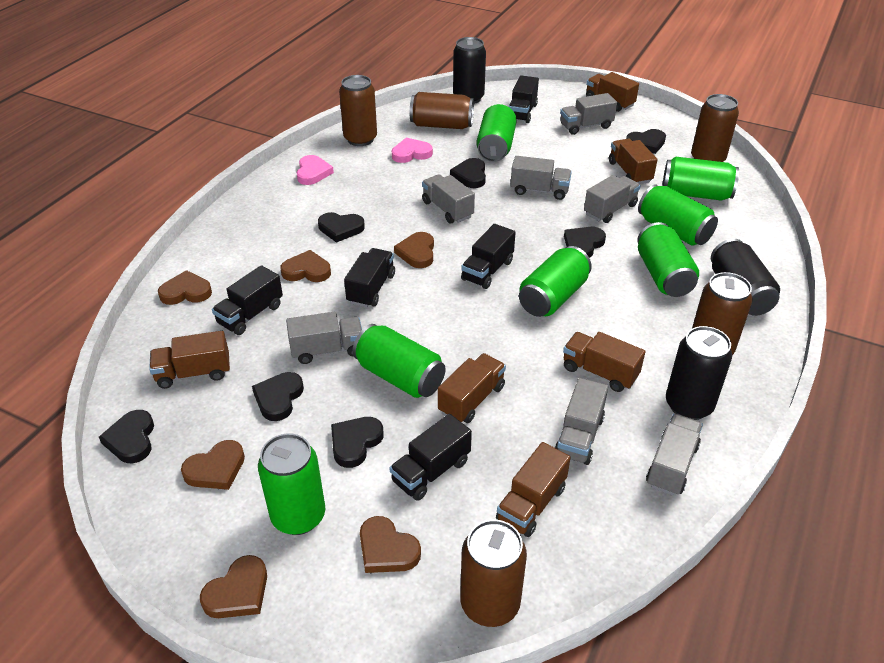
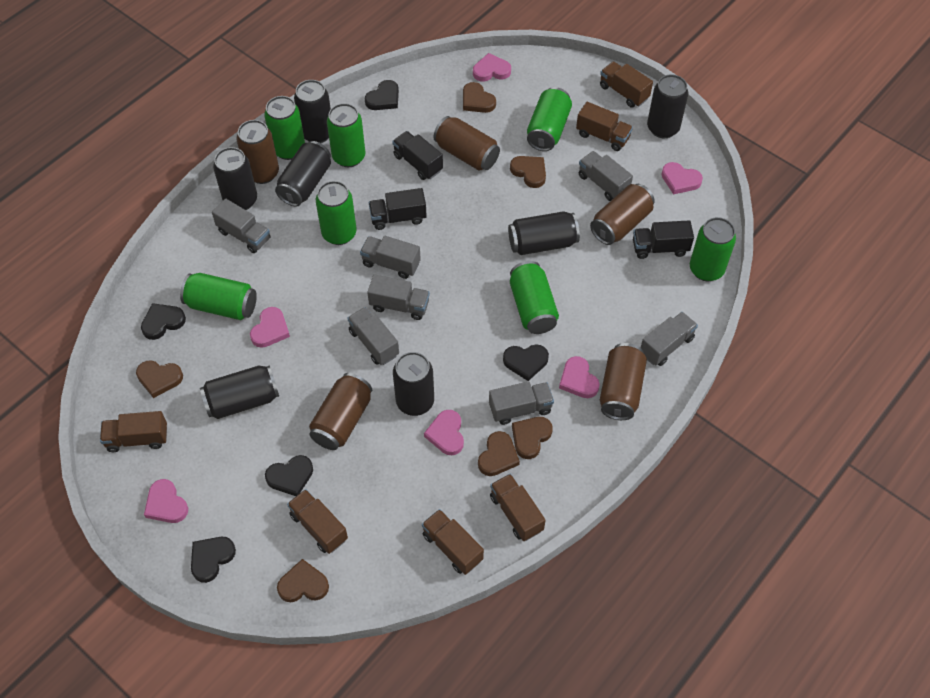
black can: [453,37,486,104] [666,326,732,420] [711,239,780,316] = 3 -> [200,365,279,419] [213,147,257,210] [275,141,331,206] [294,80,331,143] [393,352,434,416] [508,211,580,255] [647,74,688,139] = 7
black heart: [99,410,154,463] [252,372,304,421] [318,212,365,243] [331,417,384,468] [450,158,486,188] [564,227,606,258] [626,129,666,154] = 7 -> [141,303,186,340] [191,537,236,583] [265,455,313,496] [365,80,399,110] [503,344,549,381] = 5
black truck: [212,265,283,335] [344,248,395,307] [390,414,472,501] [461,224,516,289] [509,75,539,123] = 5 -> [369,188,427,230] [392,131,443,180] [633,220,694,259] = 3
pink heart: [297,155,334,185] [392,138,433,163] = 2 -> [144,479,188,523] [250,307,290,348] [424,410,464,455] [473,53,511,82] [559,356,600,398] [661,162,703,194] = 6

